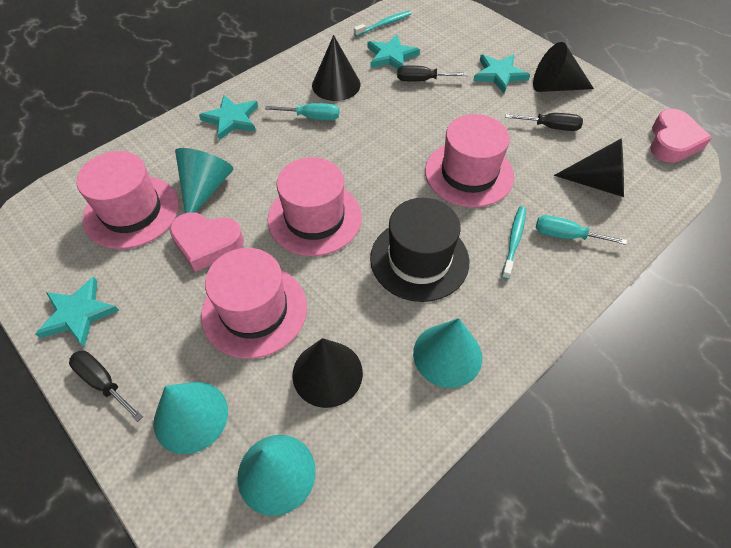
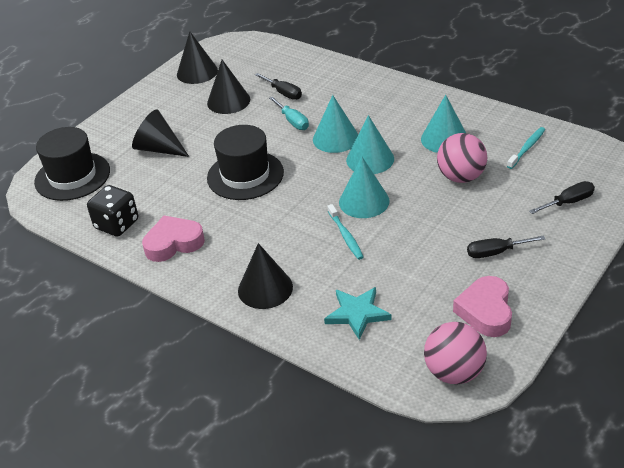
black dice: none = 0 -> [87,185,138,237] = 1
black hat: [370,198,469,302] = 1 -> [34,127,110,201] [207,125,284,200] = 2
pink ball: none = 0 -> [424,322,487,384] [437,133,487,183] = 2
pink hat: [76,151,179,249] [201,248,307,359] [268,157,362,256] [425,114,514,207] = 4 -> none = 0
turquoise screwdriver: [265,103,339,121] [536,215,627,245] = 2 -> [269,97,309,130] = 1
turquoise star: [35,277,119,347] [199,95,258,140] [367,35,420,69] [473,54,530,93] = 4 -> [324,287,392,340] = 1

